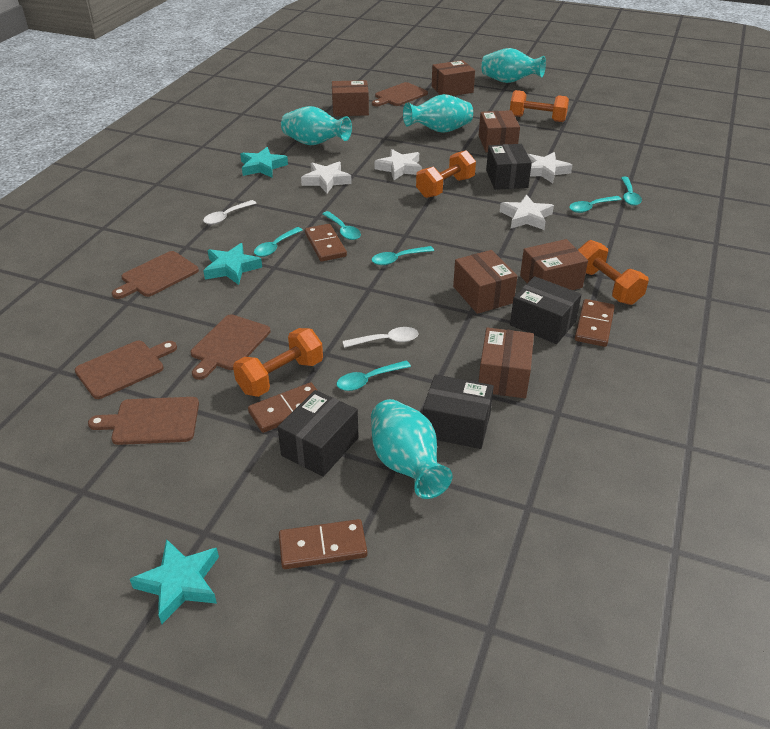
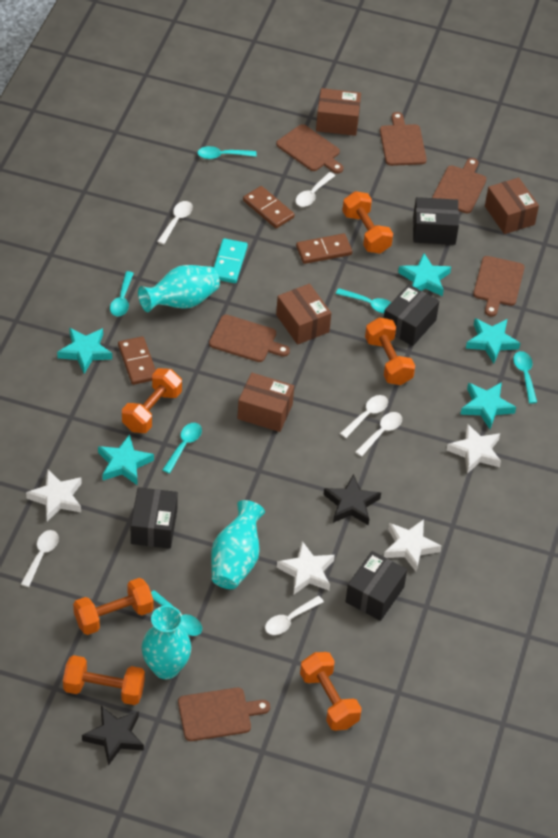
black star: none = 0 -> [82,706,144,766] [324,474,381,525] = 2
brown box: [332,80,369,116] [432,60,475,96] [453,250,517,314] [479,110,520,152] [479,327,534,398] [520,239,588,290] = 6 -> [237,373,294,432] [276,284,331,345] [316,88,361,136] [485,177,539,234] = 4
brown cutting board: [75,341,177,399] [88,397,199,445] [112,251,199,299] [190,314,271,380] [372,82,428,106] = 5 -> [178,688,270,741] [209,315,290,362] [276,124,344,174] [380,112,427,166] [432,158,486,213] [473,256,525,317] = 6
brown domino: [248,382,318,433] [279,519,367,569] [305,224,347,262] [575,299,615,347] = 4 -> [118,336,156,385] [243,186,295,228] [296,234,352,264] = 3
orange dumbbell: [233,328,323,397] [416,150,476,198] [510,90,569,122] [578,240,649,305] = 4 -> [63,655,145,705] [73,578,154,635] [122,368,182,433] [300,652,362,731] [342,191,393,254] [365,317,415,385] = 6
turquoise domino: none = 0 -> [213,238,248,283] = 1
turquoise star: [130,539,219,624] [203,243,262,285] [240,147,288,177] = 3 -> [57,328,112,374] [98,434,154,485] [398,253,451,296] [460,382,516,429] [466,318,520,363] = 5
turquoise vase: [281,106,352,145] [371,399,452,499] [403,94,473,133] [481,48,546,83] = 4 -> [138,265,220,312] [141,605,191,679] [211,500,265,589] = 3
white spoon: [203,200,256,225] [343,327,419,348] = 2 -> [21,530,59,587] [157,201,193,245] [265,596,324,635] [295,172,335,207] [340,395,388,438] [355,412,402,457] = 6

